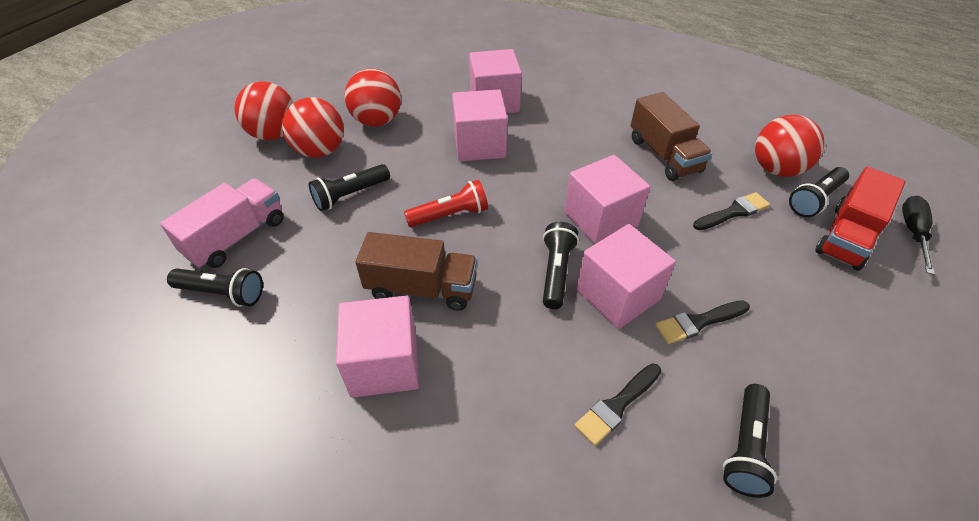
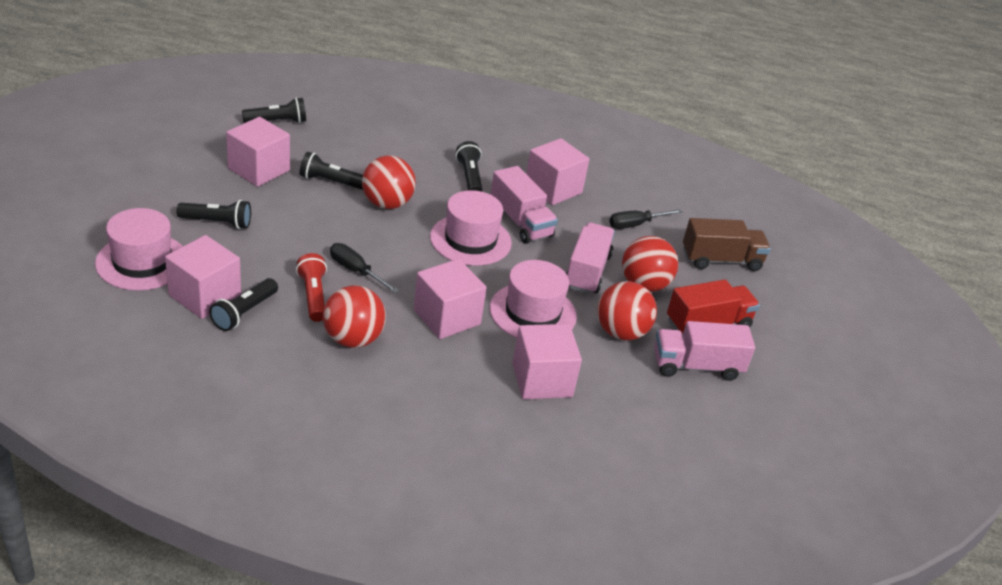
black brush: [575,364,661,446] [655,300,750,344] [693,192,770,230] = 3 -> none = 0
black screwdriver: [902,196,935,275] = 1 -> [330,243,399,293] [609,209,682,229] = 2
brown truck: [355,232,477,311] [631,92,712,181] = 2 -> [683,218,771,271] = 1
pink hat: none = 0 -> [95,208,183,291] [430,190,512,266] [490,260,577,338] = 3
pink truck: [160,178,284,269] = 1 -> [491,166,558,244] [566,222,615,294] [654,321,755,381] = 3

